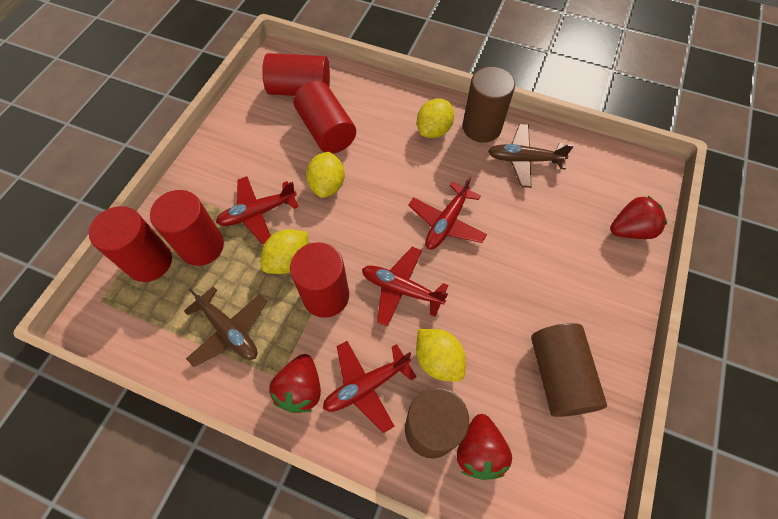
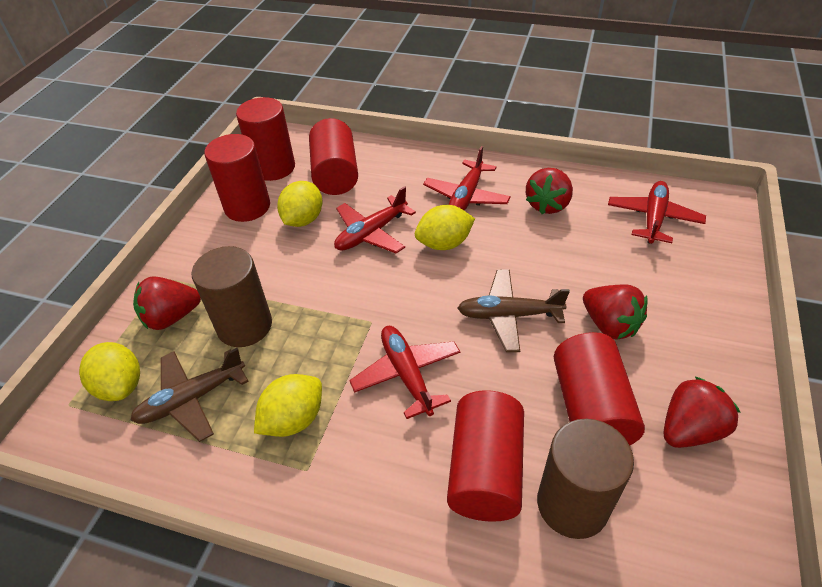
brown cylinder: [405,387,469,459] [463,66,515,143] [531,323,607,417] = 3 -> [191,246,272,347] [537,419,634,539] = 2
red strawberry: [269,354,321,413] [457,414,512,480] [610,196,667,239] = 3 -> [133,276,201,330] [526,168,573,214] [583,285,647,340] [664,376,741,448] = 4

